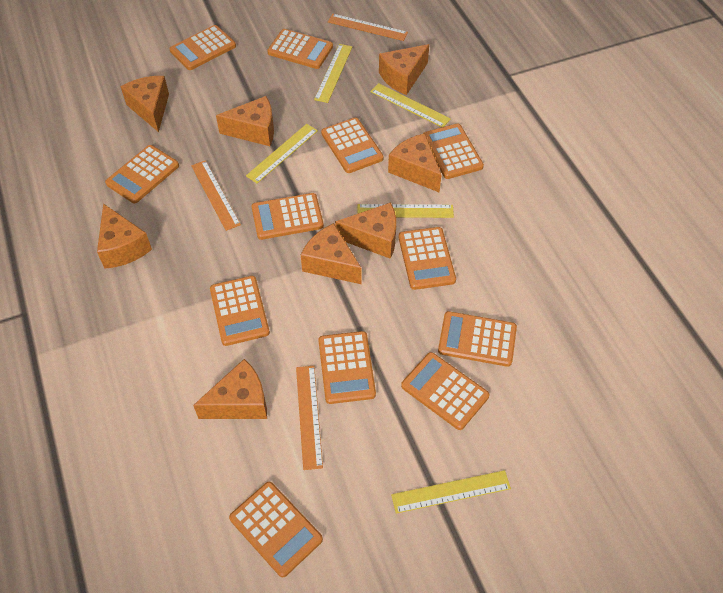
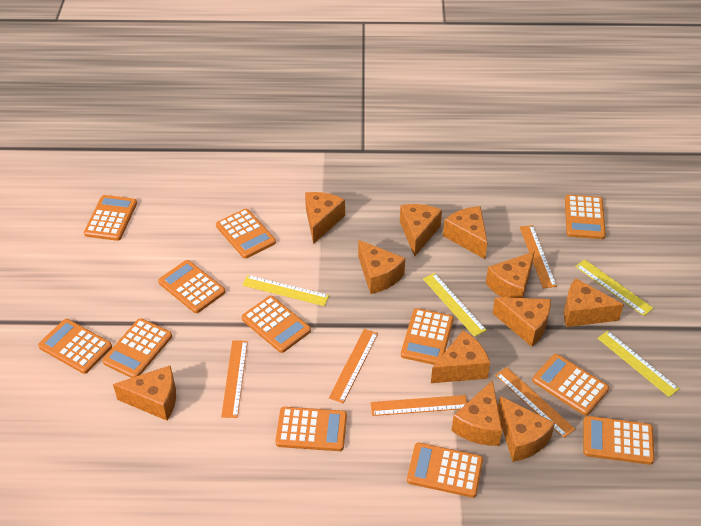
orange cheese: [97,204,152,269] [120,76,169,132] [193,359,267,419] [216,96,274,146] [301,223,362,284] [335,202,396,259] [379,44,429,95] [388,133,442,192] = 8 -> [113,366,176,421] [305,192,345,244] [358,240,405,294] [400,204,442,257] [431,331,490,383] [443,206,487,259] [452,380,502,446] [486,251,535,298] [492,297,551,347] [498,396,555,462] [564,278,624,327] = 11
orange ruler: [191,160,241,231] [296,366,323,470] [328,14,408,41] = 3 -> [221,340,248,418] [329,329,378,403] [371,395,467,416] [495,367,575,438] [520,225,557,288] = 5
yellow ruler: [246,124,318,183] [314,44,352,103] [357,204,454,218] [370,83,451,127] [391,470,511,514] = 5 -> [242,275,329,306] [423,273,486,337] [575,259,653,316] [597,331,679,397] = 4

